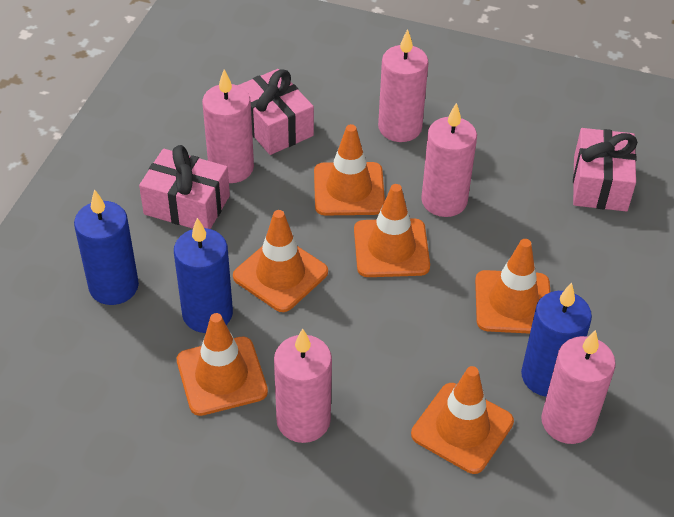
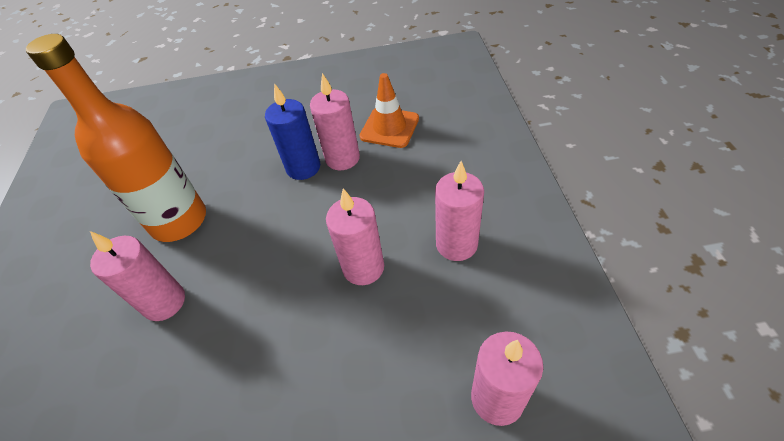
blue candle: [74,189,139,305] [174,218,233,333] [521,283,592,397] = 3 -> [265,83,320,180] = 1
orange bottle: none = 0 -> [26,34,206,242] = 1
orange traffic cone: [177,313,268,416] [233,210,328,312] [314,124,385,215] [354,184,430,277] [411,366,514,474] [475,239,550,334] = 6 -> [359,73,419,148] = 1
pink gift: [139,145,230,229] [238,69,314,155] [573,128,637,211] = 3 -> none = 0

